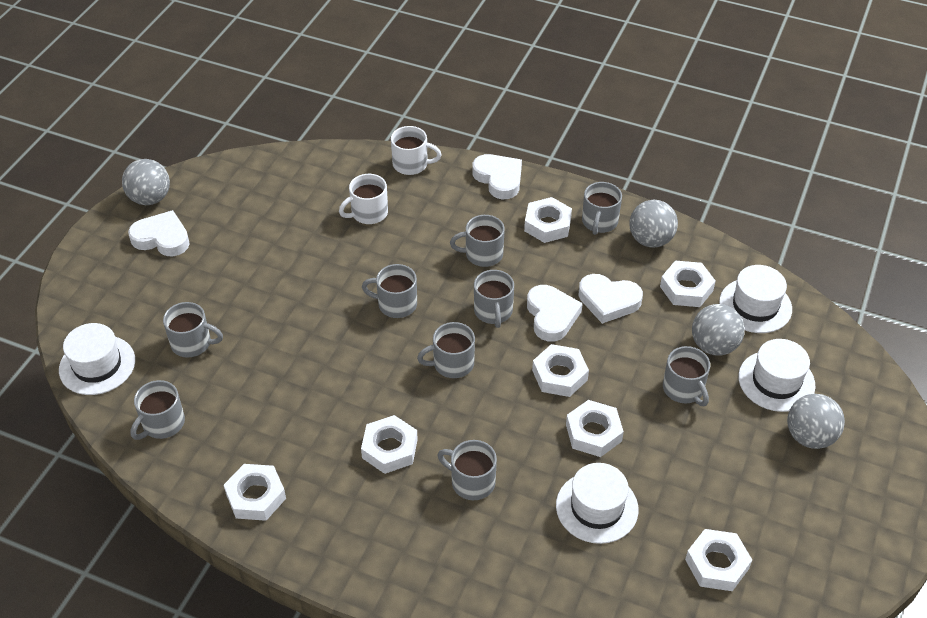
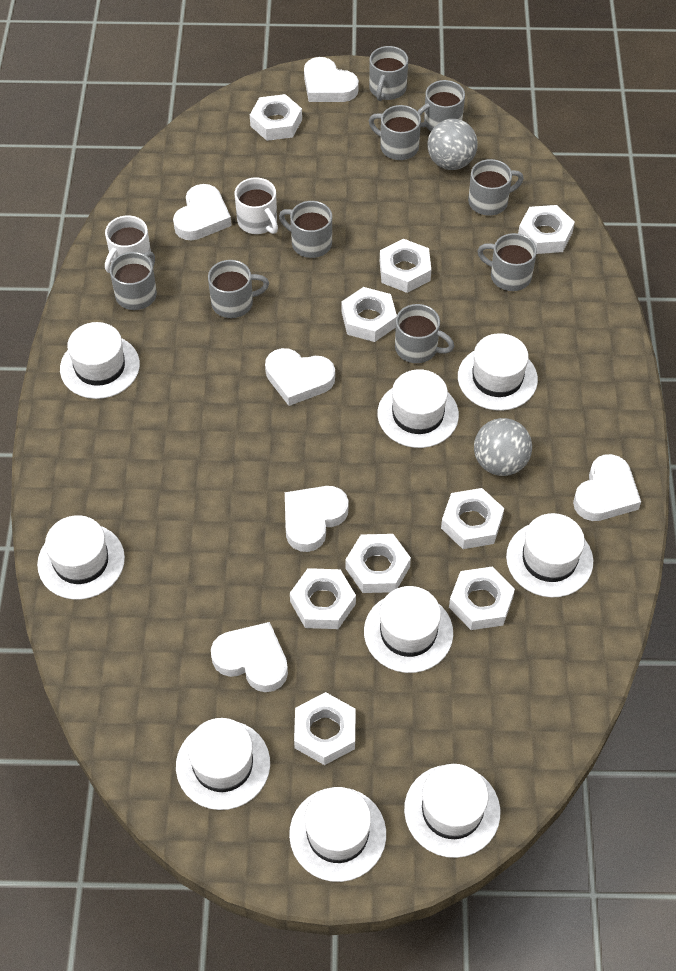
grey ball: [122,159,170,205] [629,200,678,248] [692,304,745,356] [787,394,845,449] = 4 -> [427,119,478,170] [474,418,532,476] = 2
white hat: [59,323,135,395] [556,463,639,544] [719,265,792,333] [738,339,816,412] = 4 -> [37,515,125,600] [60,322,140,399] [176,718,270,810] [289,787,386,882] [364,586,453,673] [378,369,459,448] [404,764,500,858] [458,333,538,411] [506,513,593,597] = 9
white heart: [128,210,190,256] [473,154,522,199] [527,285,583,342] [579,274,643,324] = 4 -> [173,184,232,241] [211,622,288,692] [265,348,335,406] [285,486,349,552] [304,57,359,102] [573,454,641,521] = 6
white nut: [224,464,286,521] [361,415,418,474] [524,197,572,243] [532,344,589,397] [566,400,624,457] [660,261,716,307] [685,529,752,591] = 7 -> [250,94,302,141] [290,568,356,629] [294,692,356,765] [342,287,397,342] [345,534,411,593] [380,239,431,293] [441,488,504,549] [449,566,515,630] [518,205,575,254] = 9

